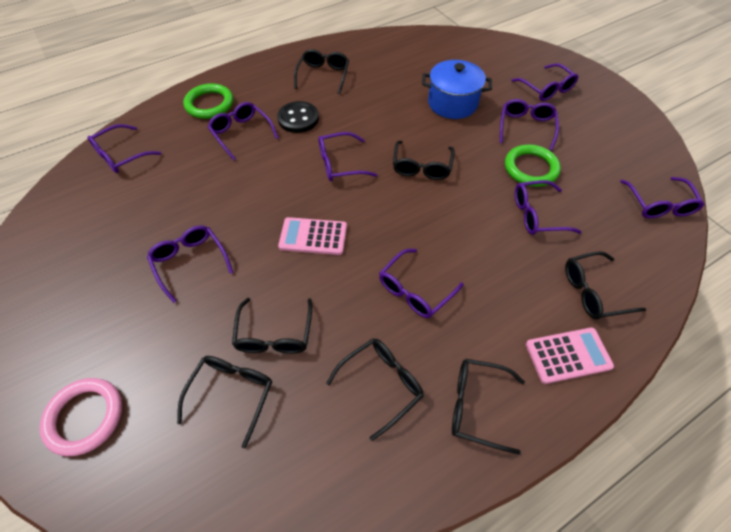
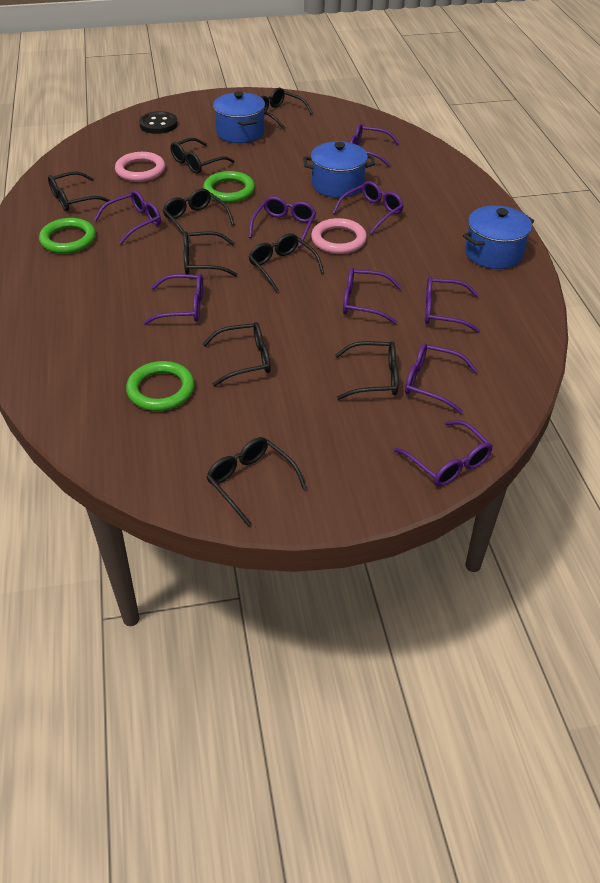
black glasses: [177,356,272,448] [232,298,312,354] [294,49,349,94] [326,339,424,441] [393,141,455,180] [452,359,525,455] [565,251,646,319] = 7 -> [48,171,110,211] [163,188,235,242] [170,138,235,174] [183,231,237,276] [202,322,271,386] [206,437,307,526] [248,233,324,292] [261,88,313,130] [335,341,399,400] = 9
blue pot: [422,60,492,119] = 1 -> [213,91,265,143] [303,141,375,198] [463,205,534,269] = 3
green ring: [183,83,233,119] [505,144,561,187] = 2 -> [39,218,96,254] [126,361,195,411] [203,171,255,203] = 3
pink calculator: [278,217,347,255] [526,327,614,384] = 2 -> none = 0
pink ring: [39,378,122,456] = 1 -> [115,152,165,182] [311,218,367,254] = 2

